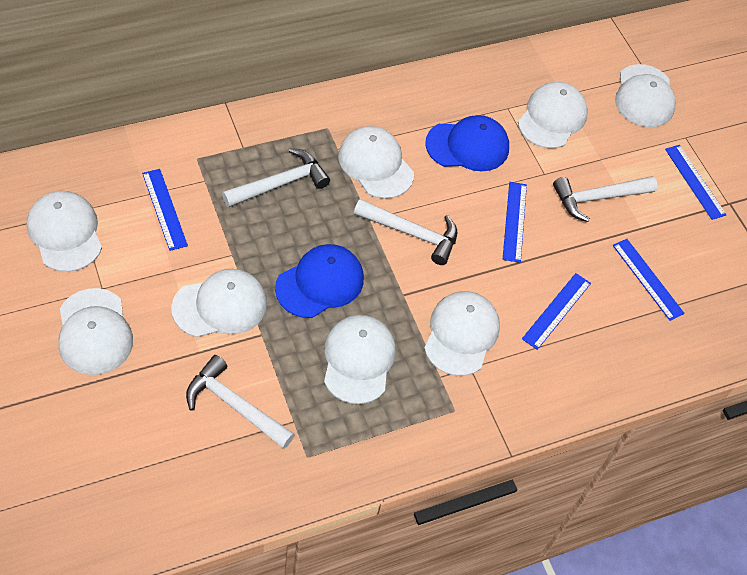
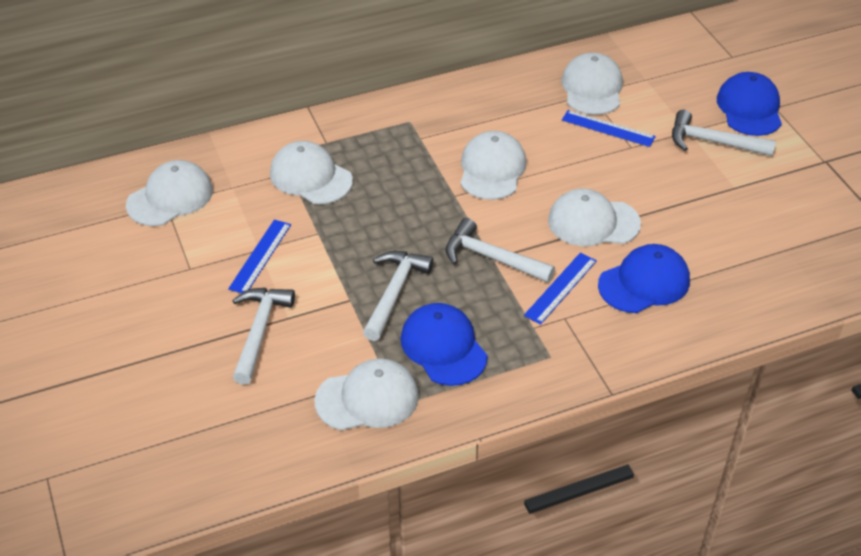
blue cap: [275,244,364,318] [425,115,509,171] = 2 -> [401,303,488,386] [598,244,690,313] [717,72,782,136] = 3
blue ruler: [142,169,188,251] [503,182,527,263] [522,273,591,350] [613,239,685,321] [665,145,727,220] = 5 -> [228,219,291,293] [524,252,597,325] [562,110,656,147] = 3
white cap: [27,191,102,272] [58,288,133,375] [171,269,267,337] [324,315,396,404] [338,126,414,199] [424,291,500,376] [518,82,588,149] [615,64,676,127] = 8 -> [126,160,213,226] [270,141,353,204] [314,358,419,430] [460,131,526,200] [548,188,641,246] [561,53,623,115] = 6

